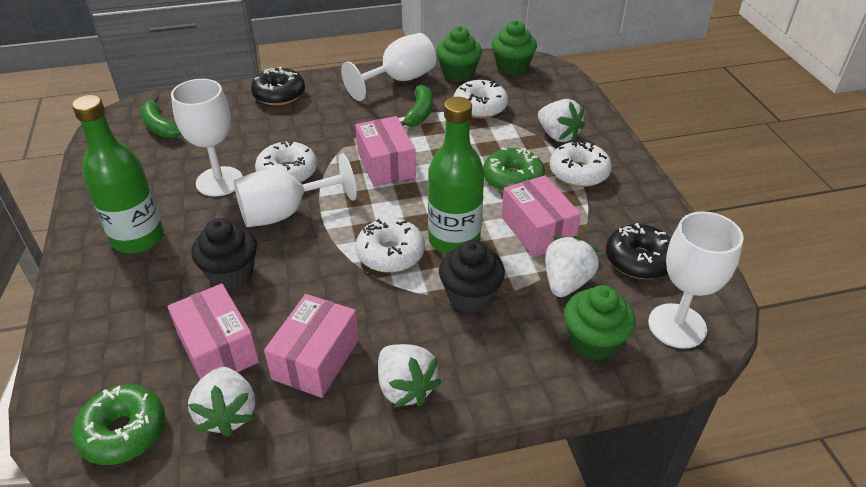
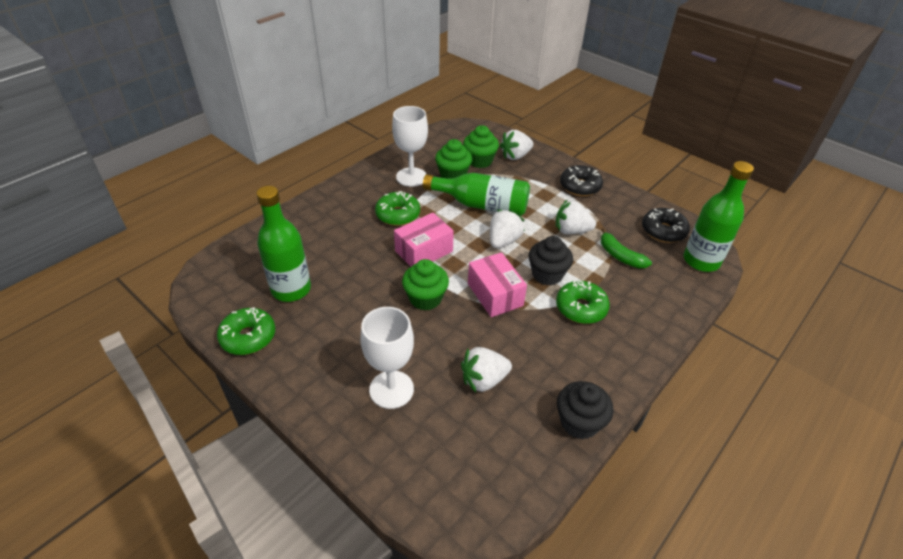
green banana: [141,96,181,138] [401,84,433,127] = 2 -> [601,228,652,268] = 1
green bottle: [72,95,164,253] [428,97,484,254] = 2 -> [256,186,311,302] [423,173,530,216] [684,161,754,272] = 3
green donut: [72,384,165,465] [483,148,545,192] = 2 -> [217,307,275,355] [375,191,420,226] [556,280,610,324] = 3
pink box: [167,284,259,380] [264,294,359,398] [355,116,416,187] [501,175,581,257] = 4 -> [394,213,454,267] [468,252,527,317] = 2
white donut: [255,140,317,183] [355,218,425,273] [454,80,508,118] [550,140,612,187] = 4 -> none = 0
white goblet: [171,79,243,197] [234,153,357,227] [341,33,436,101] [648,211,744,349] = 4 -> [361,307,414,409] [392,106,428,187] = 2

